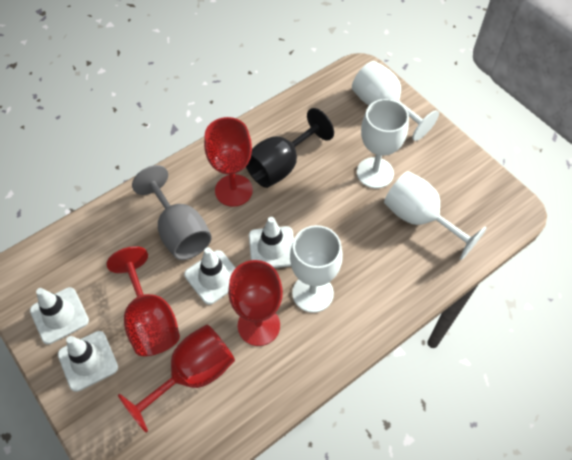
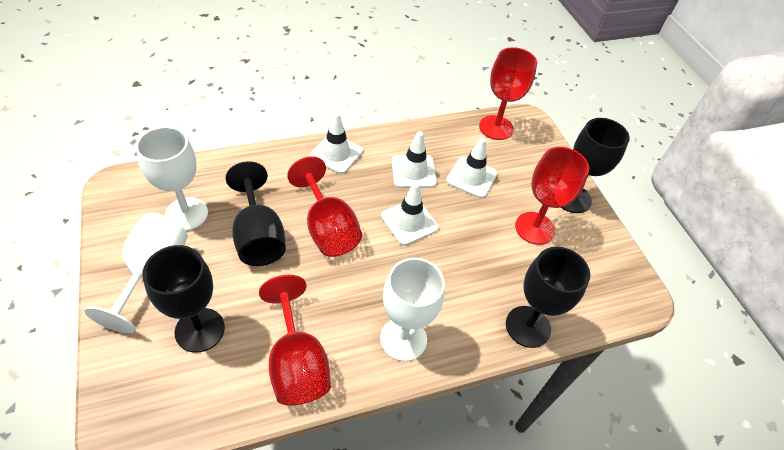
black goblet: [246,108,334,188] = 1 -> [142,245,225,353] [226,161,286,266] [506,247,590,348] [561,118,630,213] = 4
grey goblet: [132,165,212,260] = 1 -> none = 0
white goblet: [290,225,343,313] [352,61,439,141] [357,99,409,188] [384,171,487,260] = 4 -> [84,213,188,333] [136,127,208,231] [380,258,445,361] = 3

